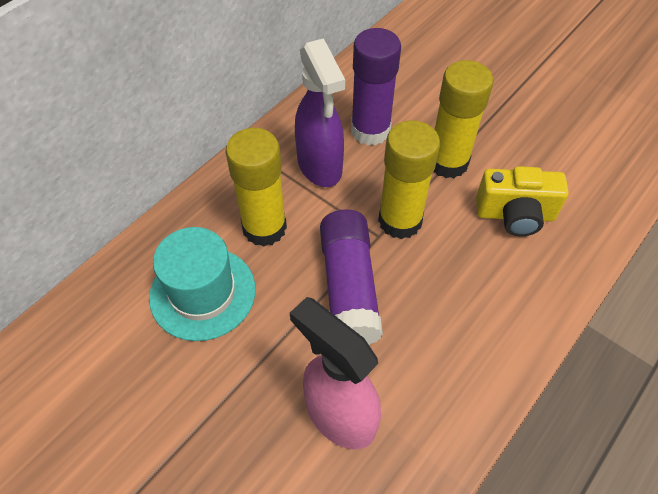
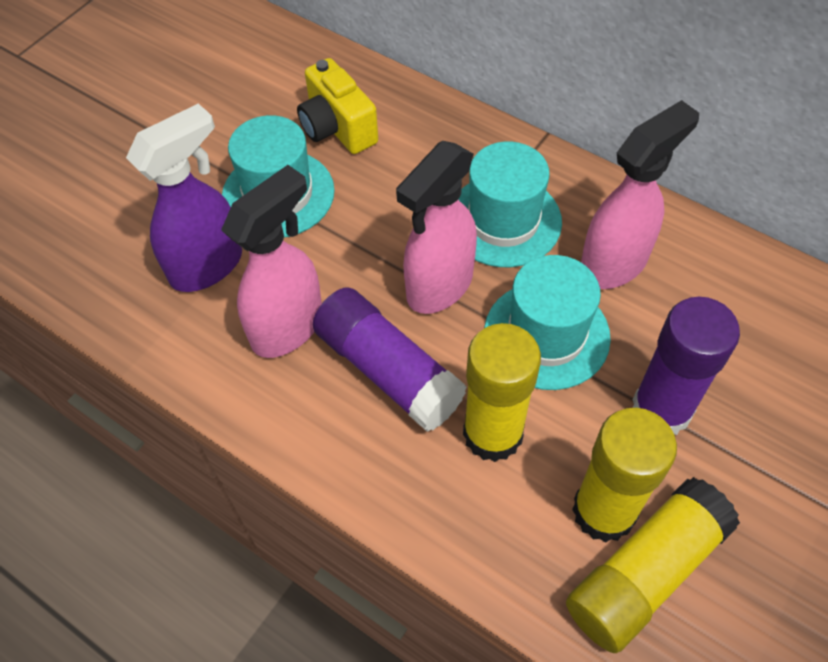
pink spray bottle: [290,297,381,449] = 1 -> [221,165,322,358] [396,141,477,314] [581,100,699,289] = 3
turquoise hat: [149,227,256,341] = 1 -> [222,115,335,237] [458,141,562,267] [484,255,611,390] = 3

